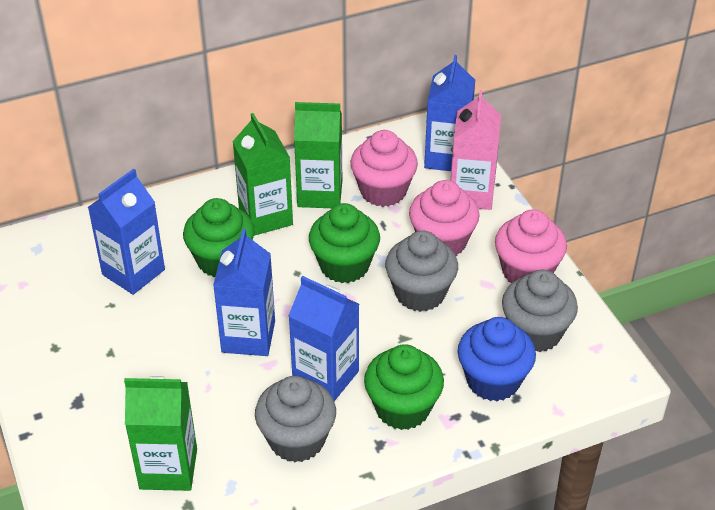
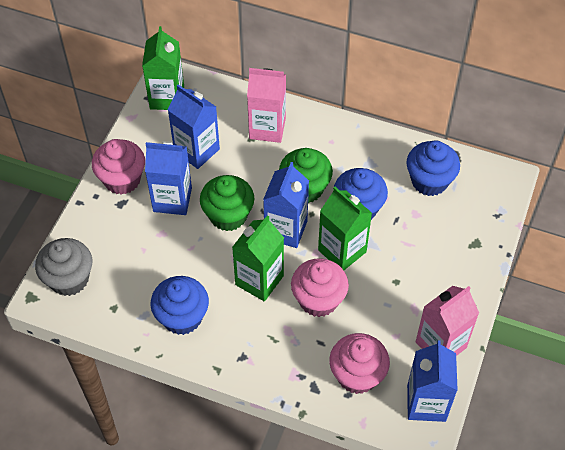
blue cupcake: [457,317,536,401] = 1 -> [150,276,209,335] [334,168,388,220] [406,141,460,196] = 3
green cupcake: [183,198,255,277] [309,203,380,283] [364,344,444,430] = 3 -> [200,175,255,231] [279,148,333,203] = 2
grey cupcake: [255,376,336,462] [385,231,458,312] [502,270,578,352] = 3 -> [35,238,92,296] = 1
pink carton: [451,90,501,210] = 1 -> [247,68,286,143] [416,286,479,356] = 2

